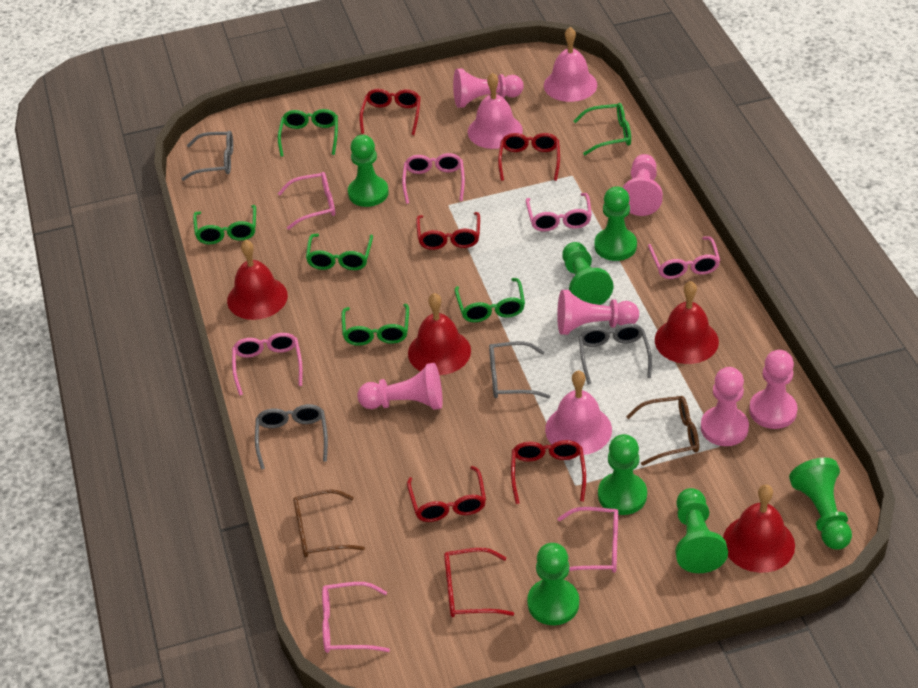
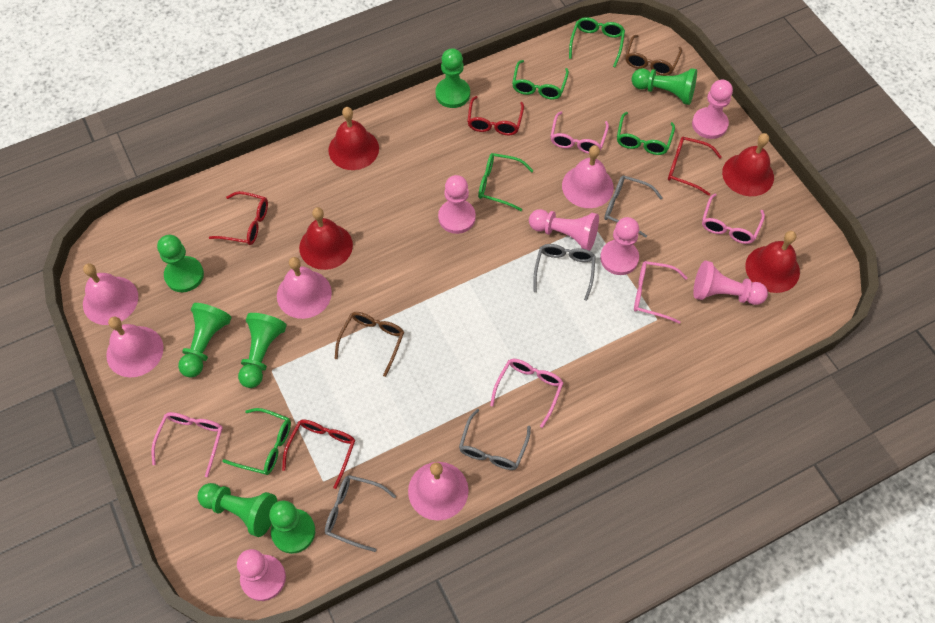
green glasses: [193,205,256,244] [278,109,338,157] [306,234,373,270] [341,304,409,346] [454,278,525,322] [574,103,631,155] = 6 -> [222,408,291,475] [478,153,534,211] [512,60,569,100] [569,17,625,68] [617,112,675,155] = 5
pink bell: [468,73,523,149] [544,27,597,102] [545,370,612,455] = 3 -> [83,263,138,325] [106,316,163,377] [277,257,332,319] [408,462,469,521] [562,145,614,208] = 5
pink glasses: [232,333,303,396] [278,172,335,230] [322,582,390,653] [402,153,465,204] [526,193,592,231] [557,507,618,573] [648,236,720,279] = 7 -> [151,412,223,477] [490,359,563,428] [550,111,609,154] [634,261,687,324] [702,193,765,244] = 5
red glasses: [359,89,421,135] [407,466,486,522] [416,212,480,250] [444,548,514,618] [498,133,560,181] [511,440,586,504] = 6 -> [209,191,268,245] [282,419,355,489] [467,96,524,135] [668,137,722,196] = 4

